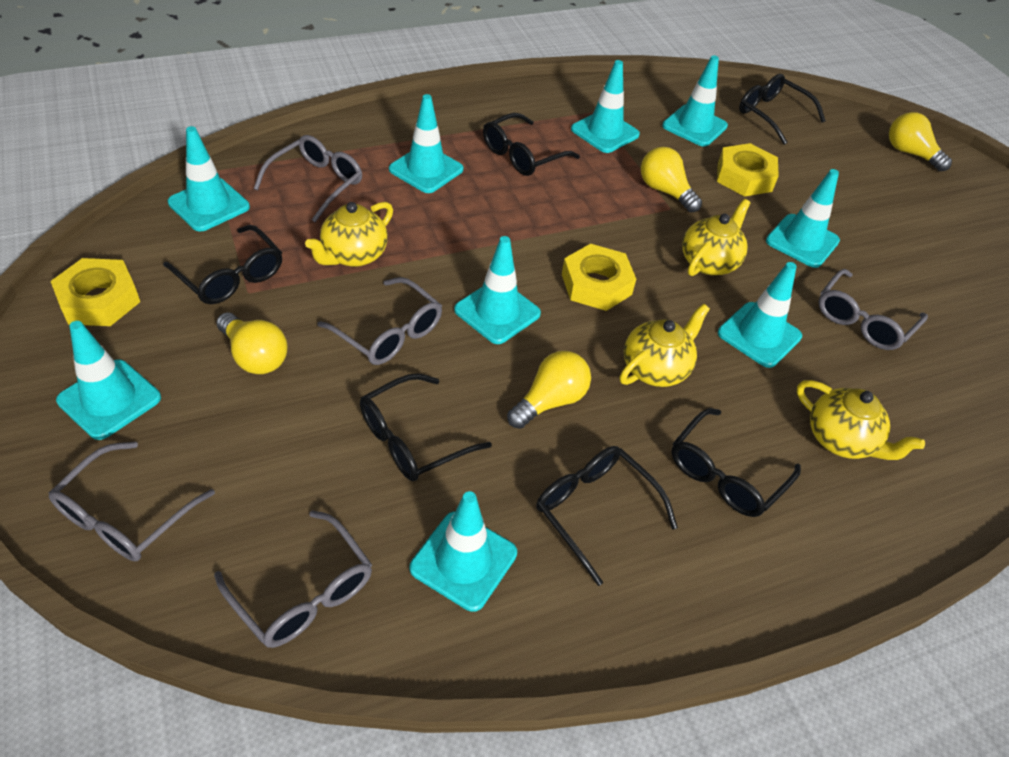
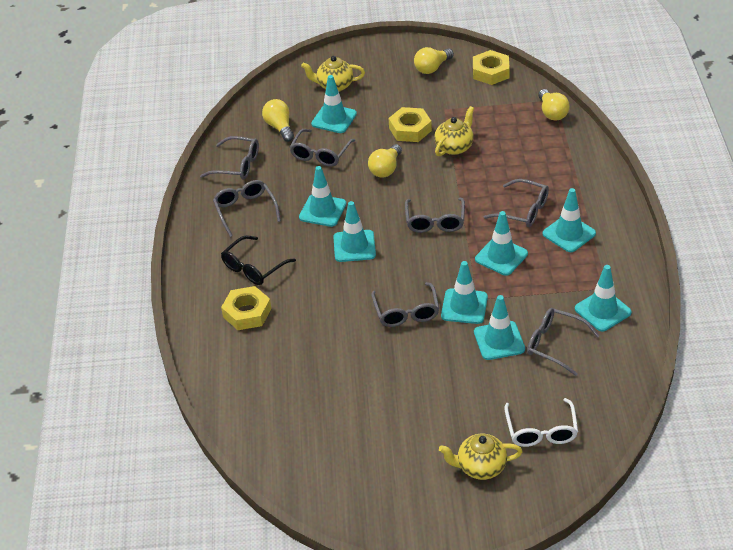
black glasses: [163,225,282,304] [360,374,492,481] [483,113,580,176] [536,446,678,586] [671,408,801,517] [739,74,826,145] = 6 -> [221,236,296,285] = 1
grey glasses: [48,441,215,561] [214,510,372,648] [254,135,362,222] [317,277,442,365] [818,269,928,350] = 5 -> [200,136,259,180] [213,180,281,237] [289,129,355,167] [371,282,439,327] [405,198,465,233] [484,179,549,227] [527,308,600,376] = 7
turquoise traffic cone: [56,321,161,440] [168,126,250,231] [389,94,463,193] [410,491,517,612] [454,236,541,344] [571,60,640,153] [662,55,728,147] [718,262,802,368] [766,169,840,268] = 9 -> [299,166,346,227] [311,75,357,133] [333,201,376,262] [441,261,488,324] [474,295,525,360] [475,211,528,276] [542,188,596,252] [575,265,632,332] = 8
white glasses: none = 0 -> [504,398,578,447] = 1
yellow teapot: [305,202,393,267] [620,304,710,387] [682,199,751,276] [797,380,925,460] = 4 -> [301,56,365,92] [434,106,474,156] [439,434,523,480] = 3

